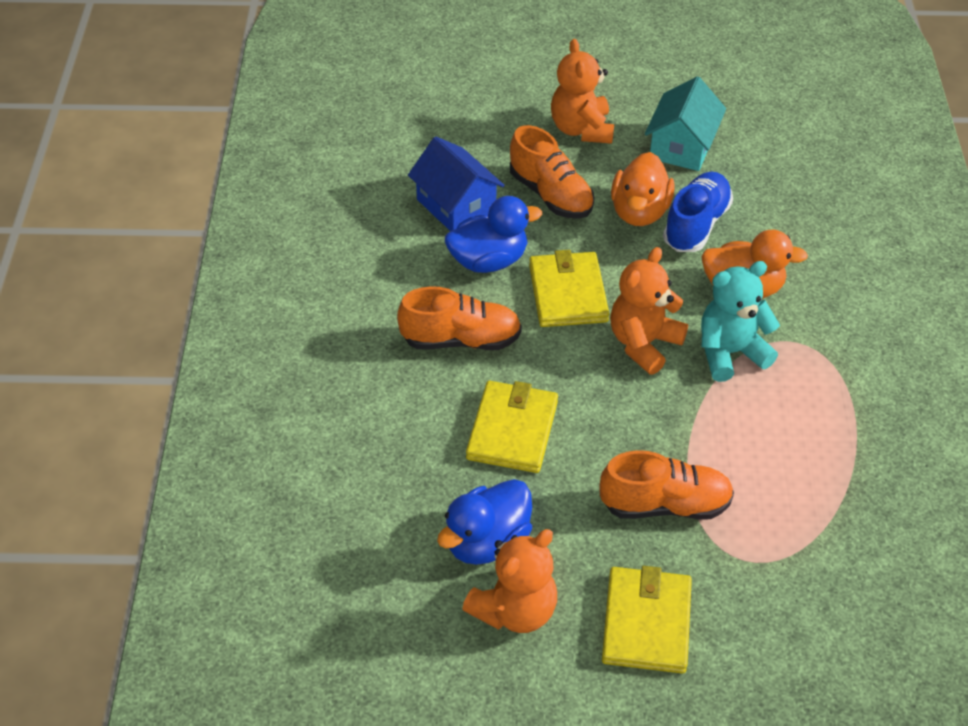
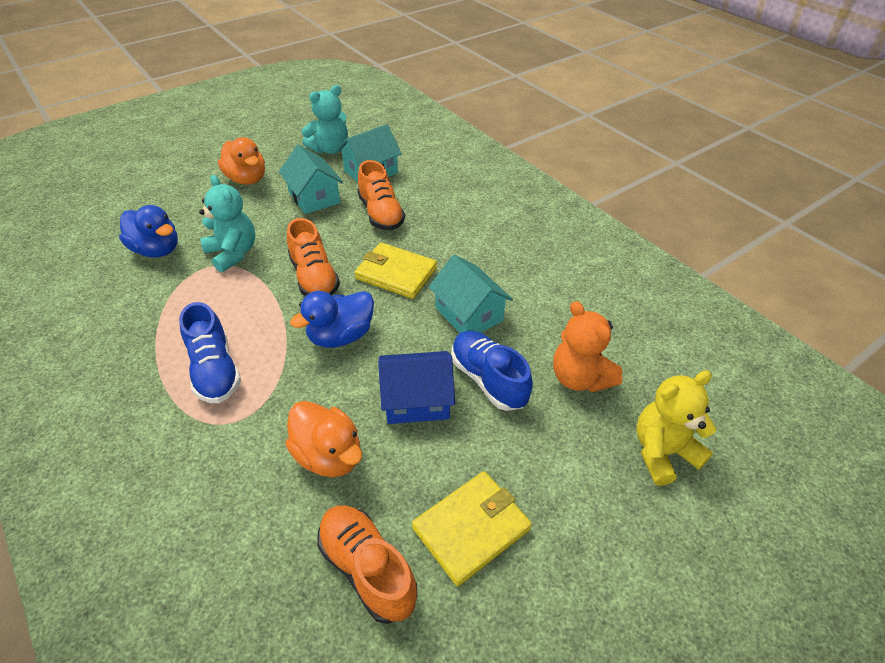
blue shoe: [663,172,733,252] = 1 -> [179,302,241,403] [451,331,533,411] = 2
orange teddy bear: [462,529,557,633] [551,39,614,144] [610,247,688,375] = 3 -> [553,301,622,393] = 1
turquoise house: [645,76,726,171] = 1 -> [279,145,343,214] [337,124,402,182] [429,255,513,333] = 3
turquoise teddy bear: [701,261,780,382] = 1 -> [199,175,255,272] [301,85,348,154] = 2
yellow teddy bear: none = 0 -> [636,370,717,486] = 1
yellow wallet: [466,381,558,473] [529,250,609,327] [602,566,692,674] = 3 -> [354,243,437,299] [412,471,532,587] = 2

